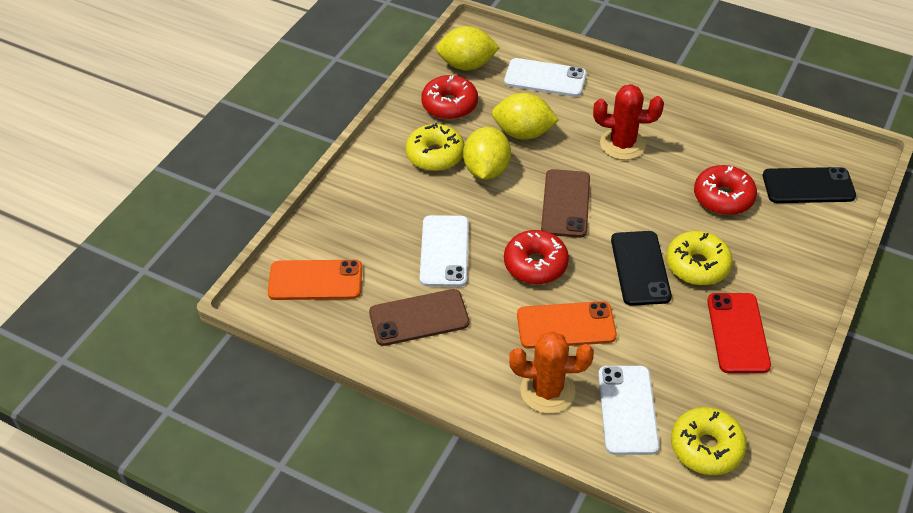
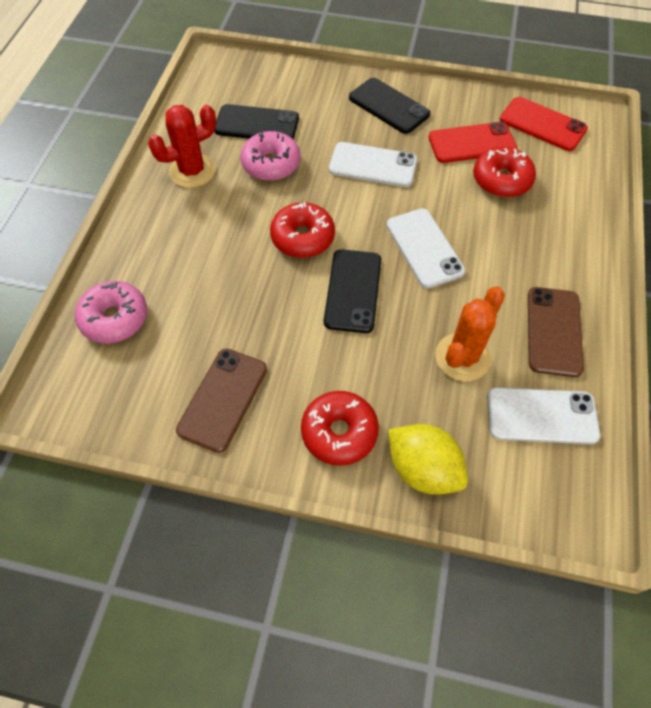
black phone: [611,231,672,306] [763,167,856,203] = 2 -> [214,104,299,140] [324,249,381,333] [349,78,430,134] = 3
orange phone: [268,260,362,300] [517,301,617,349] = 2 -> none = 0
pink donut: none = 0 -> [75,281,147,344] [240,131,301,181] = 2
red phone: [707,293,771,373] = 1 -> [429,122,517,163] [500,97,588,151] = 2
yellow donut: [405,123,465,171] [666,231,733,285] [671,407,747,475] = 3 -> none = 0
yellow lemon: [436,26,500,70] [463,127,511,180] [492,93,559,140] = 3 -> [388,424,468,495] = 1

